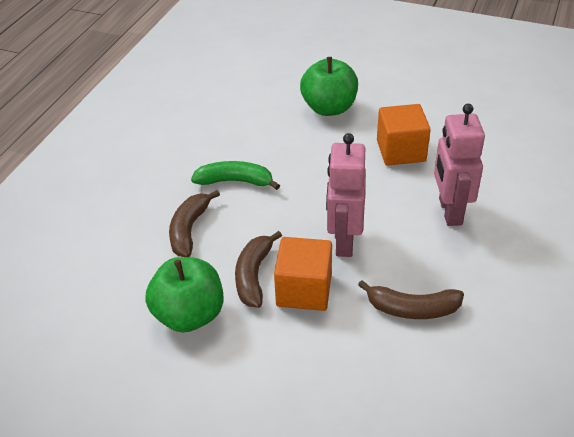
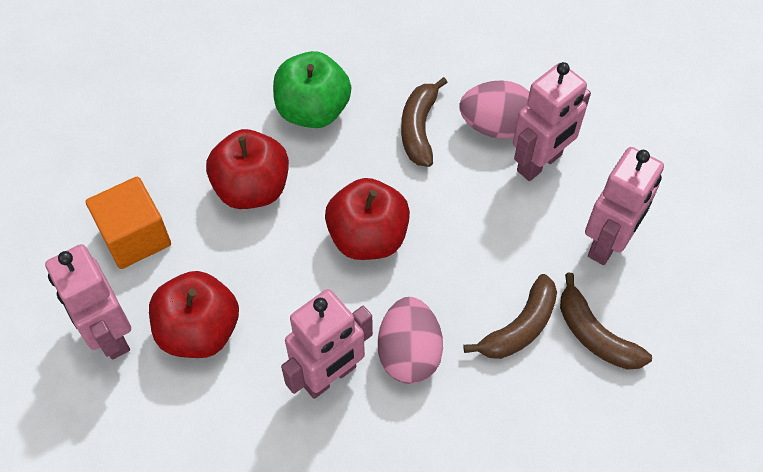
green apple: [145,257,224,333] [300,57,358,116] = 2 -> [273,51,351,128] = 1
green banana: [191,161,280,190] = 1 -> none = 0
orange cube: [274,237,332,311] [377,104,431,166] = 2 -> [86,177,171,269] = 1
pink egg: none = 0 -> [378,297,443,384] [460,80,529,139] = 2
pink robot: [326,133,366,257] [434,104,485,226] = 2 -> [45,244,131,360] [281,289,373,399] [513,62,591,181] [585,147,664,265] = 4
red apple: none = 0 -> [149,271,239,358] [206,129,289,209] [325,178,410,260] = 3

